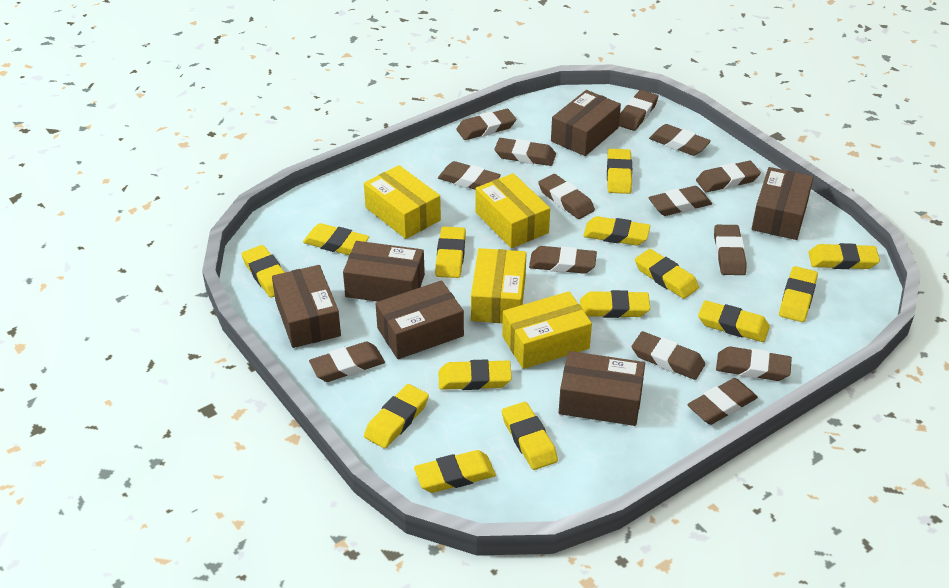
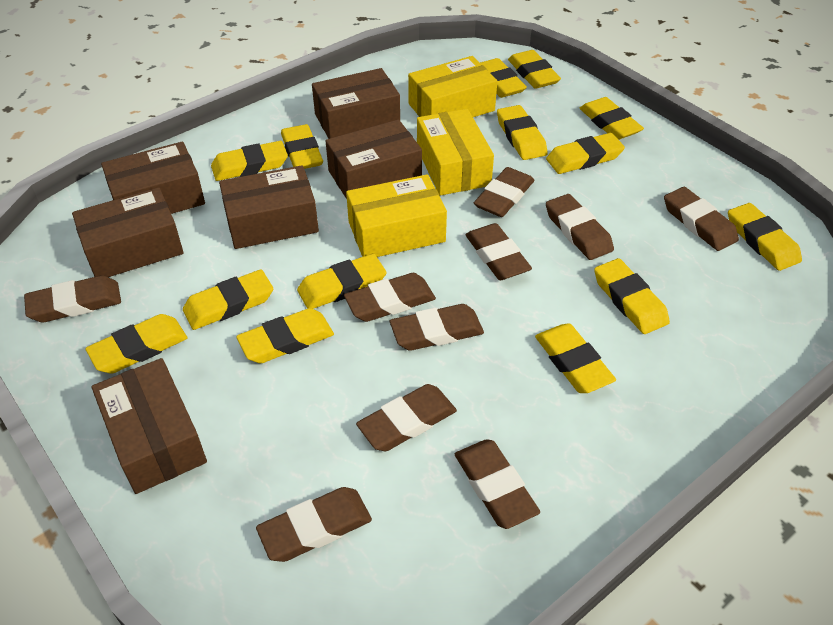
brown eraser: [309,342,385,382] [438,161,501,190] [456,109,516,140] [495,138,556,166] [529,246,597,274] [538,174,595,219] [619,90,658,131] [632,331,705,380] [648,186,712,216] [649,124,711,156] [687,378,758,425] [696,161,761,193] [714,225,747,275] [716,346,792,381] = 14 -> [24,275,121,323] [256,487,372,562] [344,273,436,322] [356,384,457,451] [390,304,484,351] [455,439,540,529] [465,223,532,280] [474,167,534,217] [546,194,614,260] [664,187,739,251] = 10
yellow box: [364,165,441,239] [471,248,526,323] [476,173,550,248] [502,291,592,369] = 4 -> [346,174,447,257] [408,56,497,117] [417,109,494,195] = 3

